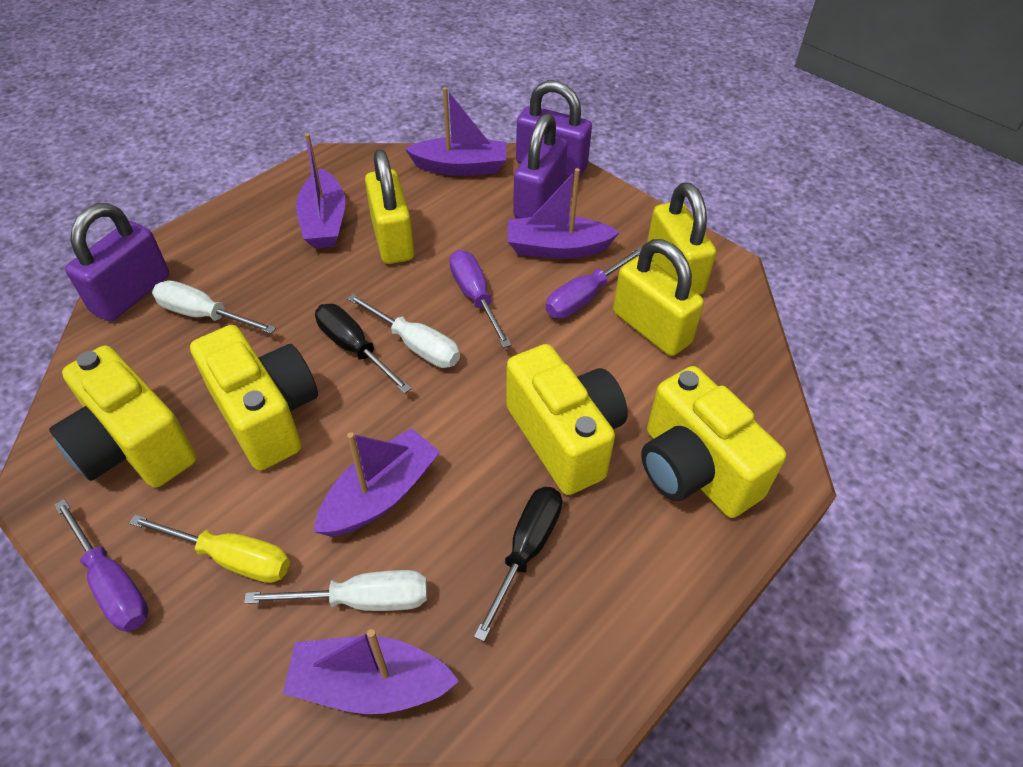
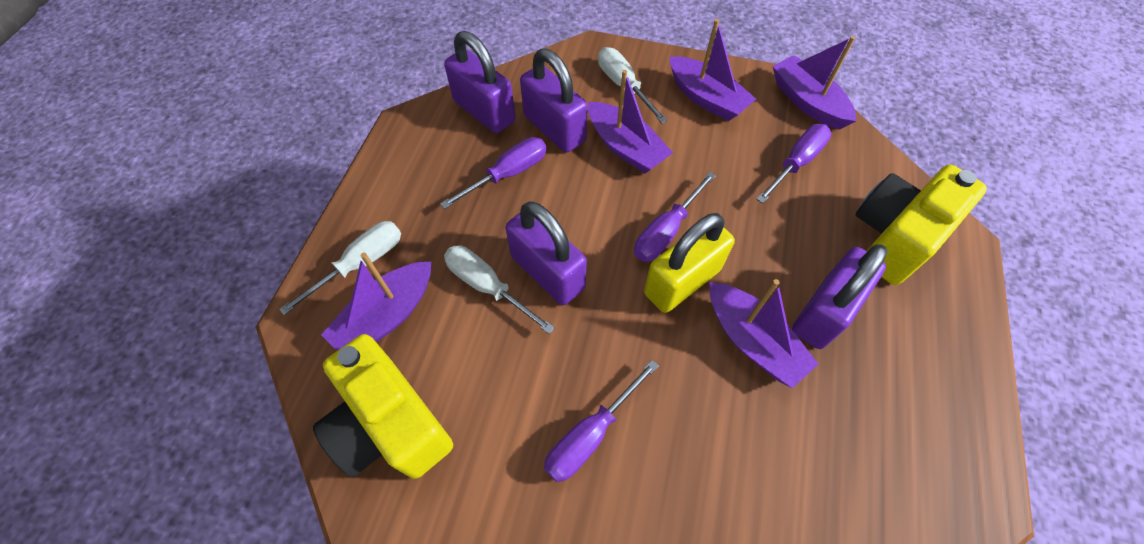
black screwdriver: [315,304,412,394] [474,487,562,642] = 2 -> none = 0
purple padlock: [65,203,169,321] [513,113,568,219] [516,80,592,178] = 3 -> [444,31,516,133] [506,201,587,305] [520,49,588,153] [792,244,888,349] = 4
purple screwdriver: [54,499,149,632] [449,250,512,348] [546,247,642,318] = 3 -> [440,137,546,209] [544,360,659,482] [634,172,716,262] [756,124,832,203] = 4
yellow camera: [49,345,196,488] [190,325,318,471] [506,344,628,495] [641,366,786,518] = 4 -> [313,334,453,479] [856,165,987,285] = 2
yellow padlock: [365,150,414,264] [613,239,704,356] [647,183,716,295] = 3 -> [644,213,735,313] = 1
yellow screwdriver: [129,514,290,583] = 1 -> none = 0

